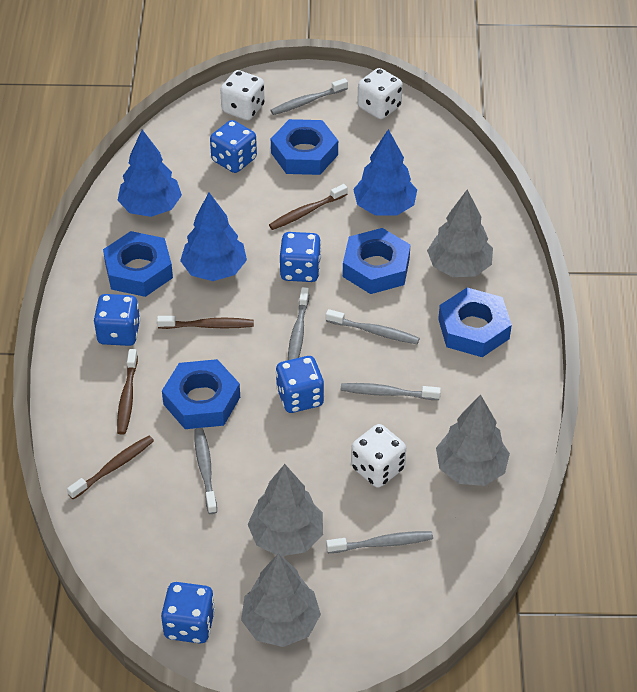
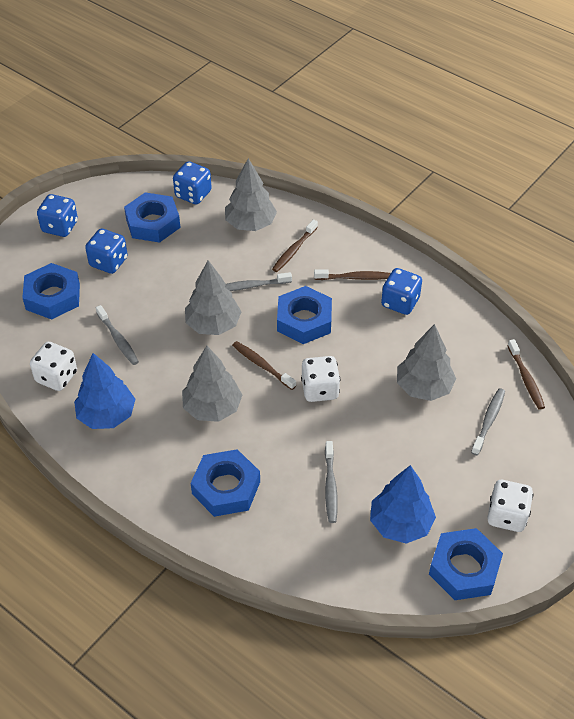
blue dice: [93,294,140,346] [161,582,215,644] [210,120,257,173] [275,356,324,413] [280,232,321,282] = 5 -> [37,194,78,237] [85,228,128,274] [173,161,212,204] [381,268,422,315] = 4
blue tree: [117,130,182,217] [180,193,247,281] [353,129,417,216] = 3 -> [74,353,135,429] [370,465,436,544] = 2
grey toothbrush: [194,428,217,514] [270,78,348,115] [288,287,309,360] [326,309,420,344] [326,531,433,553] [341,383,441,400] = 6 -> [96,305,139,365] [225,272,292,291] [325,441,338,523] [471,388,505,455] = 4

